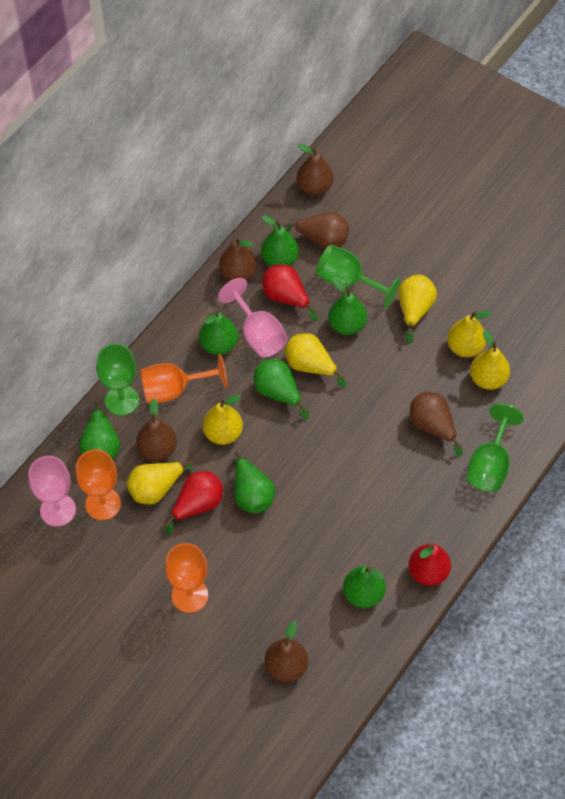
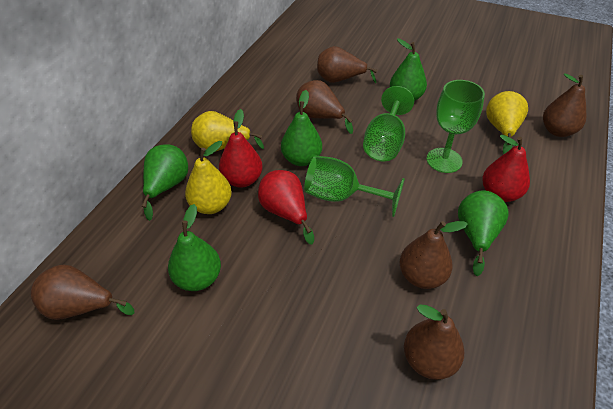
green pear: [79,402,120,460] [199,311,238,355] [232,451,275,514] [253,359,309,420] [261,215,299,266] [328,279,367,335] [343,566,386,608] = 7 -> [142,144,188,221] [168,204,221,291] [281,90,322,166] [390,38,427,101] [458,190,508,276] = 5
orange goblet: [76,449,121,520] [141,354,227,404] [165,543,208,613] = 3 -> none = 0
pink goblet: [28,456,76,527] [218,278,288,358] = 2 -> none = 0
yellow pear: [127,461,193,504] [203,395,243,445] [285,333,346,387] [398,275,437,344] [447,310,492,357] [470,330,510,390] = 6 -> [185,141,232,214] [191,111,264,152] [486,91,528,155] = 3

